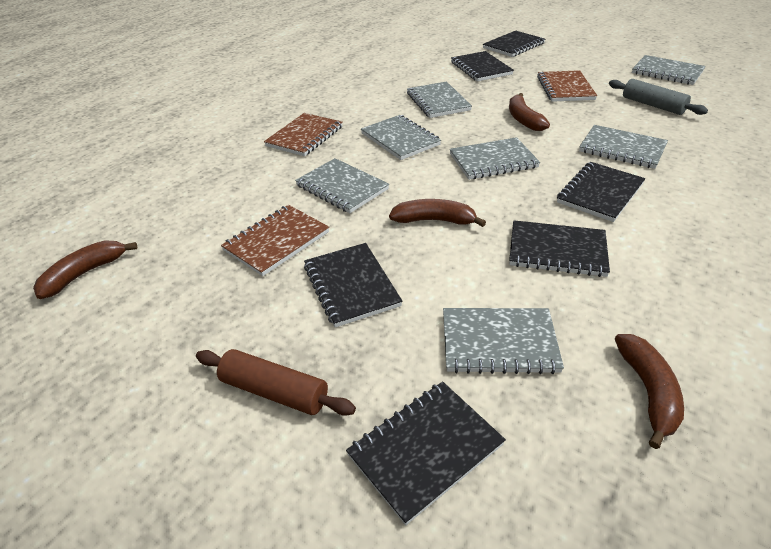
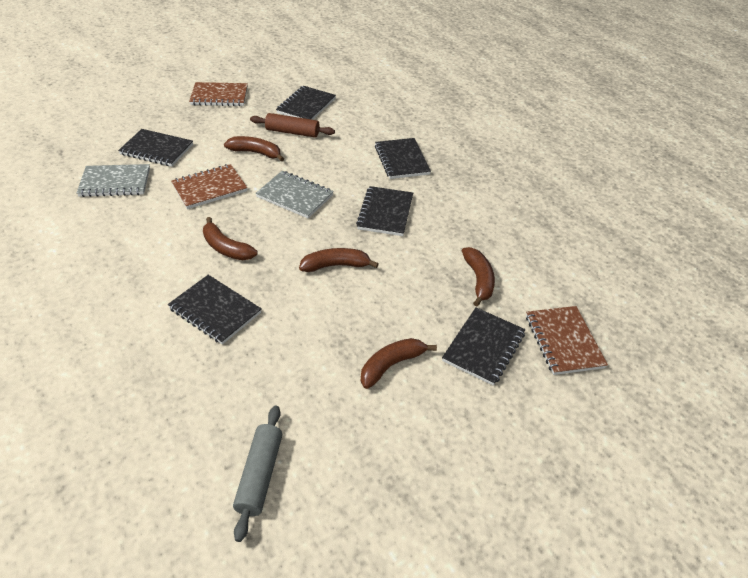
brown banana: [33,240,137,299] [389,199,486,227] [509,93,550,131] [615,334,684,449] = 4 -> [203,217,258,260] [224,136,284,161] [299,248,379,272] [361,338,437,389] [462,247,495,306] = 5
grey notebook: [295,158,389,213] [361,115,441,160] [407,81,472,118] [443,308,564,374] [450,137,540,180] [579,125,668,169] [632,55,706,85] = 7 -> [77,164,150,197] [255,171,334,219] = 2

